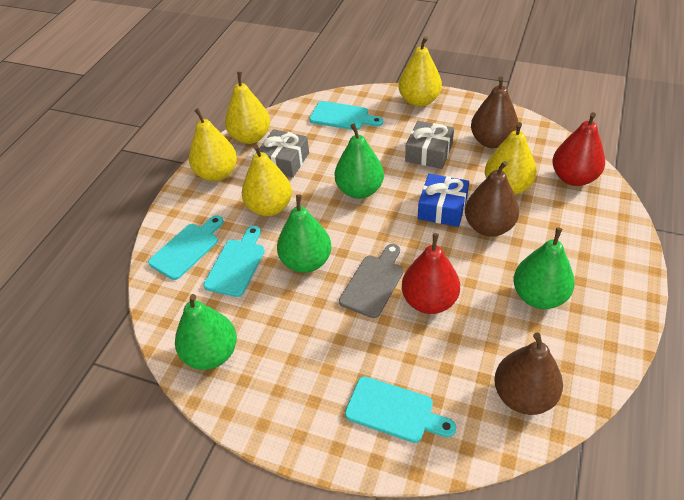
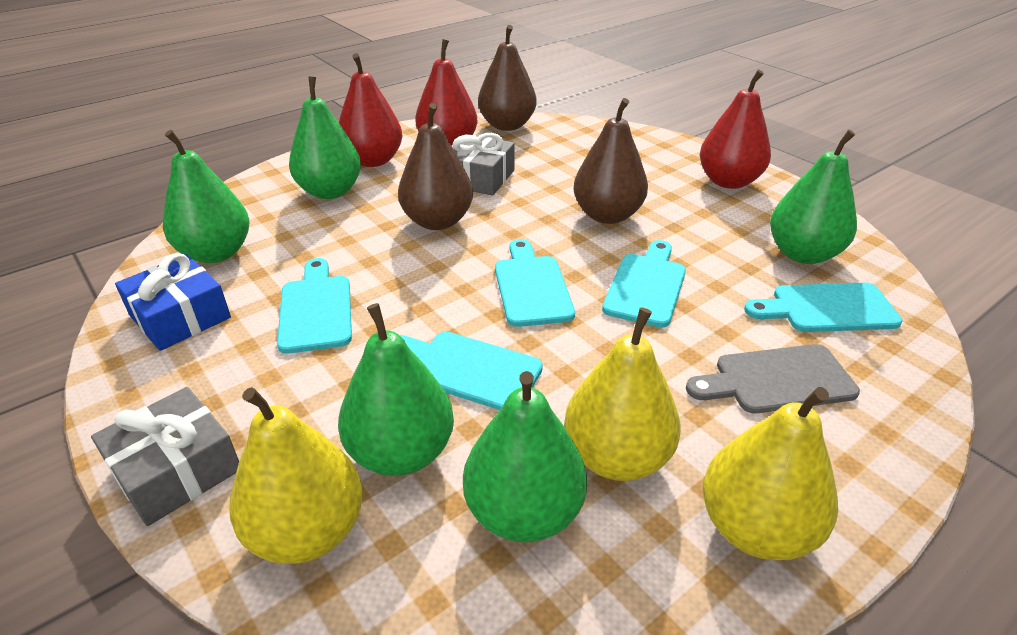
green pear: [175,294,237,370] [277,194,332,273] [335,123,384,199] [513,227,575,309] = 4 -> [163,130,249,263] [289,76,361,199] [338,303,454,476] [463,371,587,542] [770,129,857,264] = 5
red pear: [402,233,460,314] [552,112,605,186] = 2 -> [339,53,402,167] [415,39,478,146] [700,69,771,189] = 3
turquoise cutting board: [148,215,223,280] [203,226,265,297] [309,101,383,130] [345,376,456,443] = 4 -> [277,258,352,354] [400,332,543,410] [495,239,575,327] [602,240,686,328] [744,283,903,332] = 5
yellow pear: [189,108,237,181] [225,72,270,144] [242,145,292,216] [398,36,442,107] [485,122,537,195] = 5 -> [229,387,363,564] [564,307,681,481] [702,387,838,560] = 3

